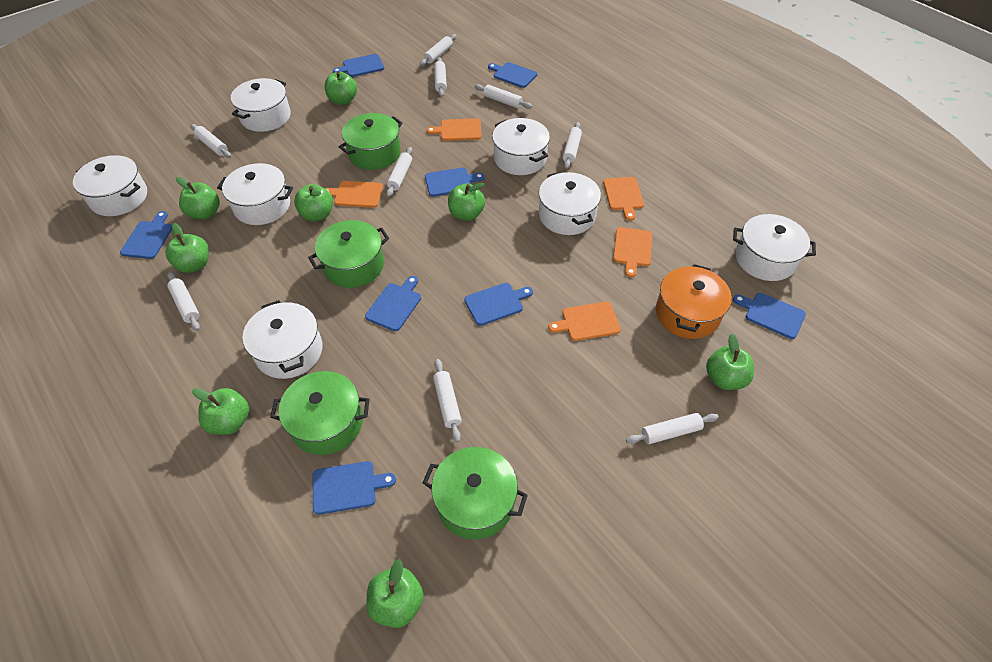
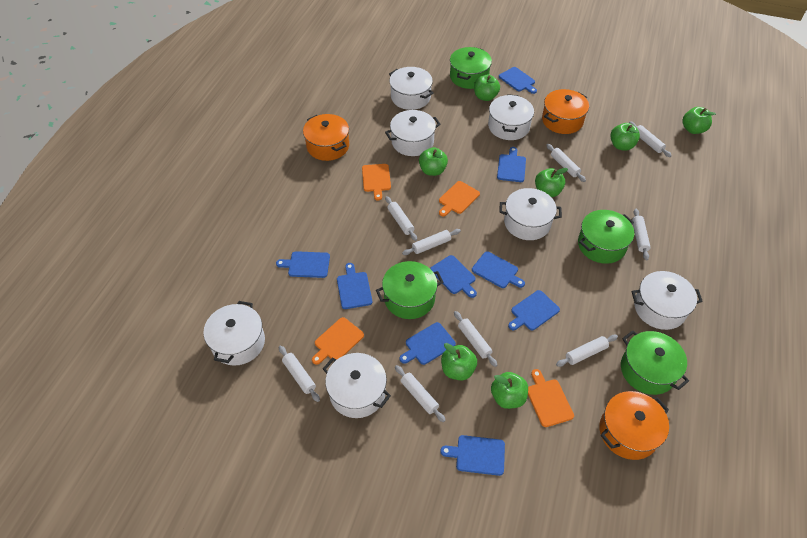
blue cutting board: [120,211,172,259] [312,461,396,515] [333,54,384,77] [365,276,421,331] [425,168,484,197] [464,283,533,326] [488,62,537,88] [733,293,806,339] = 8 -> [276,251,330,278] [337,263,372,309] [400,322,456,365] [430,255,477,298] [440,435,505,476] [472,251,525,288] [497,147,526,182] [499,67,537,94] [508,290,560,331] = 9
green apple: [166,223,209,273] [176,177,220,220] [192,388,249,435] [294,184,333,221] [325,71,357,105] [366,559,424,628] [448,182,485,221] [706,334,754,390] = 8 -> [419,147,448,176] [441,343,477,381] [474,74,500,101] [491,372,528,409] [535,168,568,197] [610,123,640,151] [682,107,716,134] = 7
orange cutting board: [325,181,383,208] [426,118,482,141] [548,302,621,341] [603,177,644,221] [613,227,652,277] = 5 -> [312,317,364,365] [362,164,391,201] [439,181,480,217] [528,369,574,427] = 4
orange pot: [656,264,732,339] = 1 -> [303,114,349,161] [542,89,589,134] [599,391,669,460] = 3

